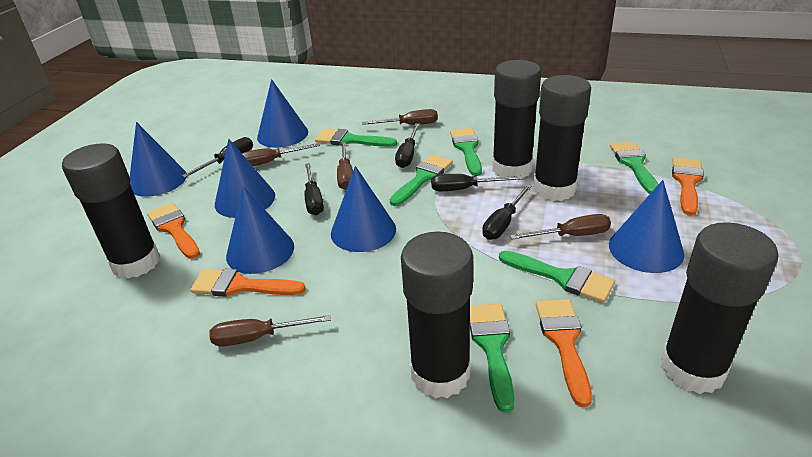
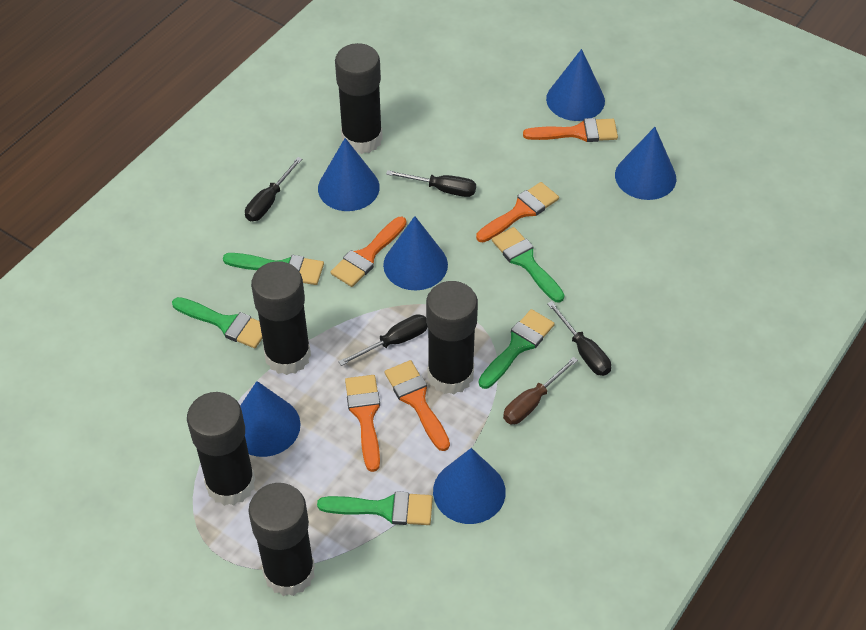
black screwdriver: [182,137,253,178] [305,163,324,215] [395,123,420,168] [431,174,522,191] [482,184,532,240] = 5 -> [245,157,302,221] [338,314,428,366] [386,170,476,197] [547,301,611,376] = 4
brown screwdriver: [209,315,331,346] [242,143,320,166] [337,142,353,190] [362,109,438,125] [510,214,611,240] = 5 -> [503,357,578,424] = 1
green brush: [315,129,397,147] [390,155,453,206] [450,128,482,176] [470,304,515,413] [499,250,615,303] [610,141,658,194] = 6 -> [172,297,262,348] [223,253,324,285] [317,491,433,525] [479,309,555,389] [492,227,564,303] = 5
orange brush: [147,203,200,259] [190,269,306,297] [536,299,592,407] [672,157,704,216] = 4 -> [331,217,407,287] [345,375,380,472] [385,360,450,451] [476,182,559,242] [523,118,618,142] = 5

